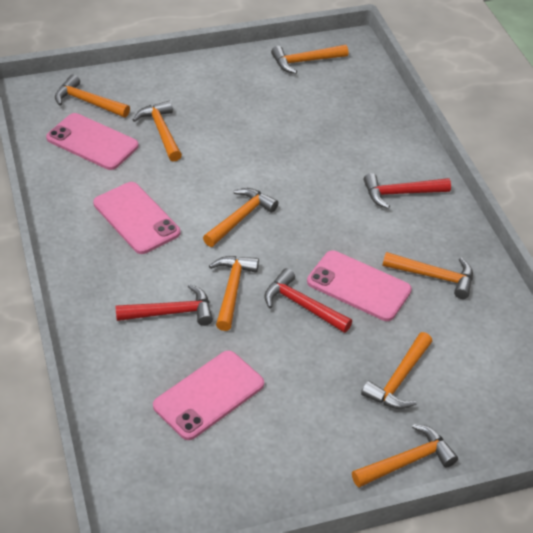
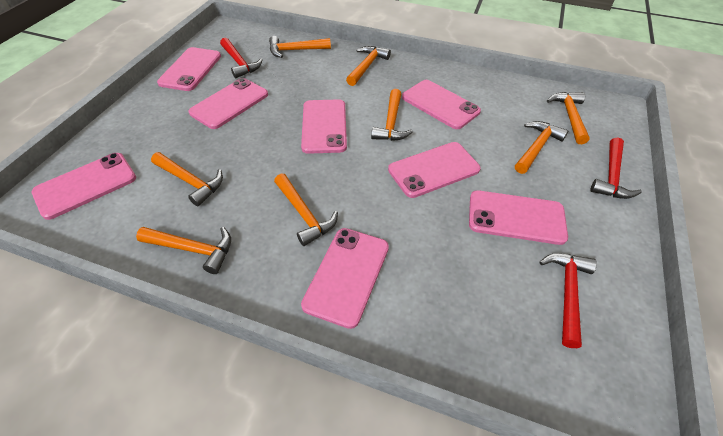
pink phone: [46,113,139,170] [93,182,180,254] [153,350,264,440] [307,250,412,321] = 4 -> [32,153,136,220] [157,47,221,91] [189,78,268,129] [301,99,347,154] [301,228,389,329] [388,142,481,198] [402,80,481,129] [469,190,568,245] = 8

